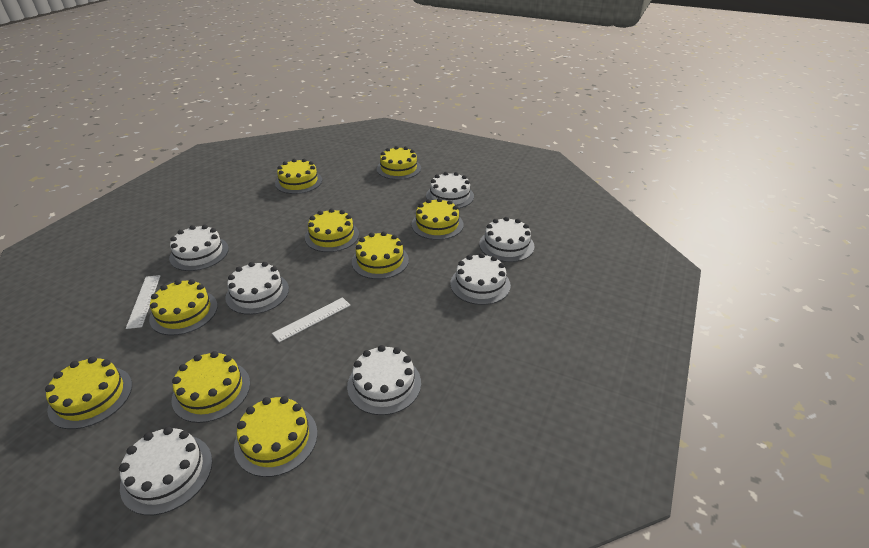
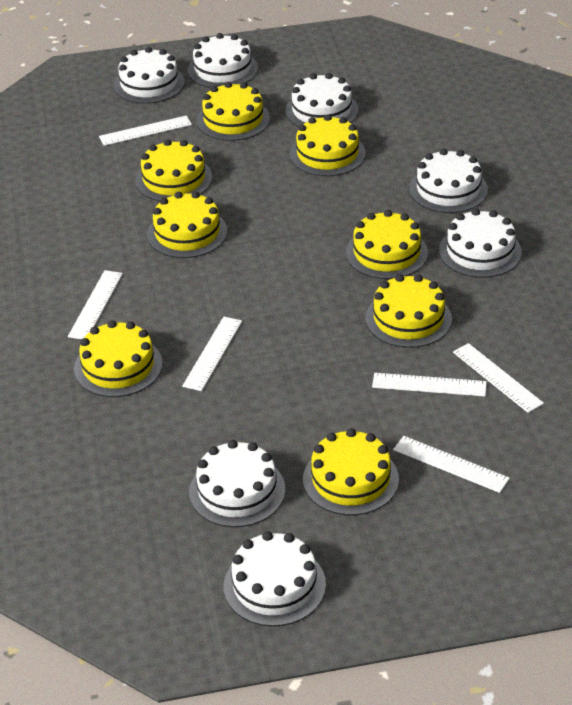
white ruler: [126,275,160,329] [272,297,351,342] = 2 -> [68,270,123,340] [99,115,192,146] [182,317,242,391] [372,373,487,397] [393,436,510,493] [453,343,544,413] = 6
yellow cake: [45,357,132,429] [149,279,218,336] [171,351,250,423] [234,396,318,477] [275,159,322,194] [305,208,359,252] [352,231,409,279] [377,146,421,180] [411,198,464,240] = 9 -> [74,320,163,397] [135,139,212,201] [147,191,227,258] [197,82,270,141] [290,114,366,176] [303,428,399,515] [346,210,428,279] [365,274,452,348] = 8

